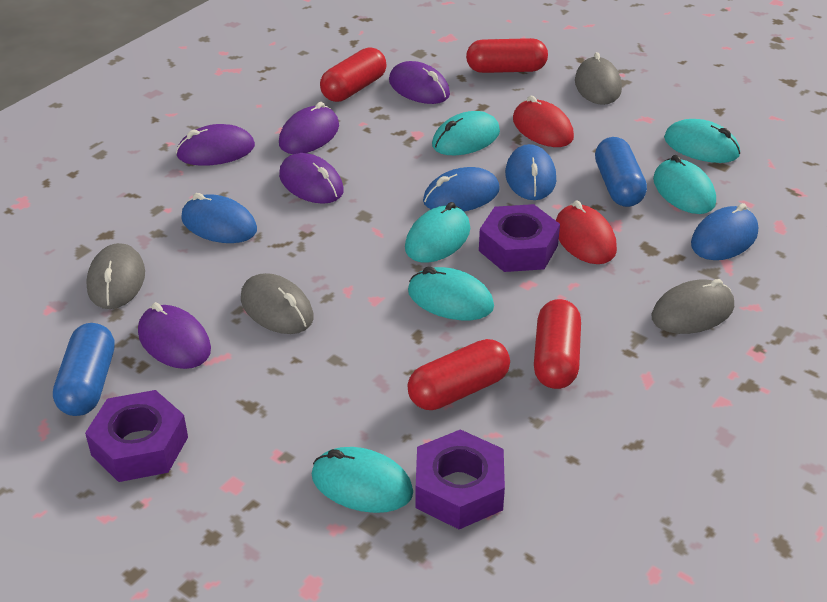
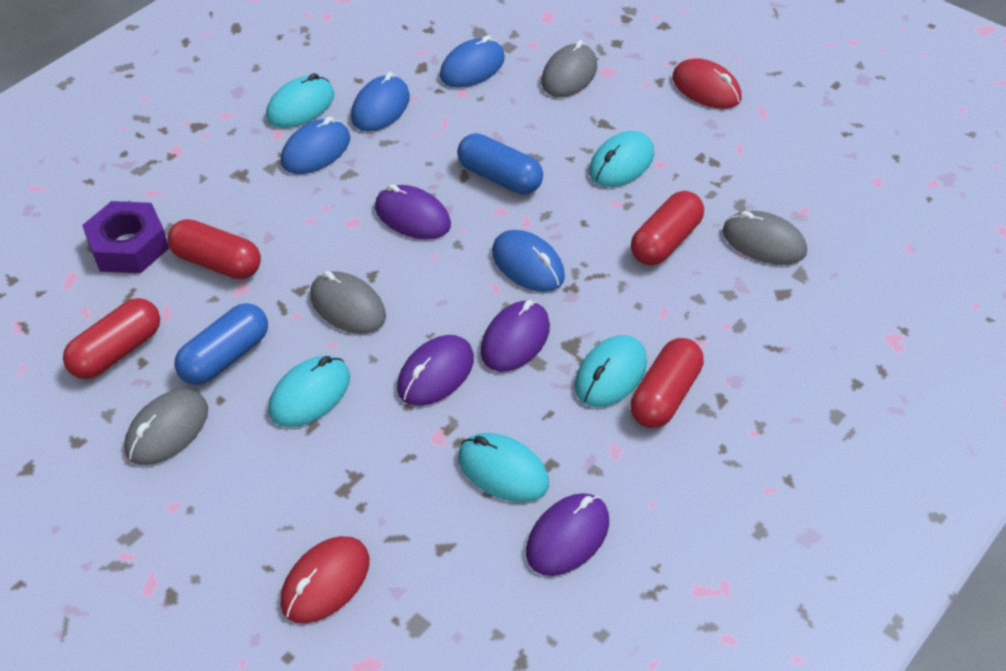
purple mouse: [138,302,211,369] [176,124,255,166] [279,102,339,154] [279,153,343,204] [389,61,450,104] = 5 -> [375,184,451,239] [397,335,474,406] [481,300,550,372] [526,493,609,576] = 4
purple nut: [85,390,188,482] [416,429,505,529] [479,204,560,272] = 3 -> [82,201,169,273] = 1
turquoise mouse: [312,447,413,513] [405,202,470,263] [408,267,494,320] [432,111,500,155] [653,155,716,214] [664,119,740,163] = 6 -> [266,73,334,128] [268,356,350,427] [458,433,549,502] [575,335,647,407] [589,131,654,187] = 5

